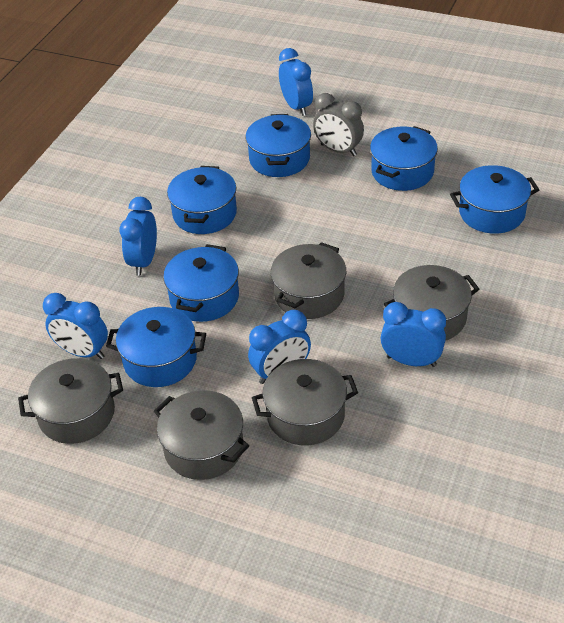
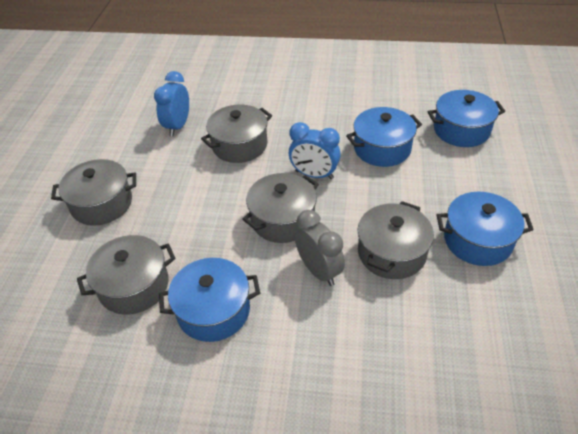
blue clock: [43,293,108,359] [119,197,157,276] [248,310,311,384] [279,48,313,116] [381,302,446,367] = 5 -> [154,71,189,136] [289,122,341,179] = 2
blue pot: [106,307,206,387] [163,244,239,322] [167,166,237,234] [245,114,311,177] [370,126,438,191] [450,165,539,234] = 6 -> [159,258,260,342] [346,107,422,167] [428,90,505,147] [437,192,534,266] = 4

